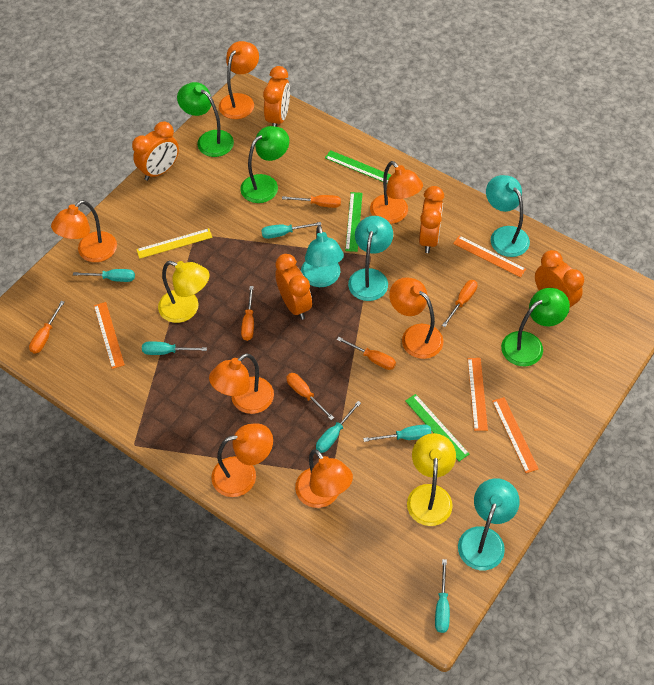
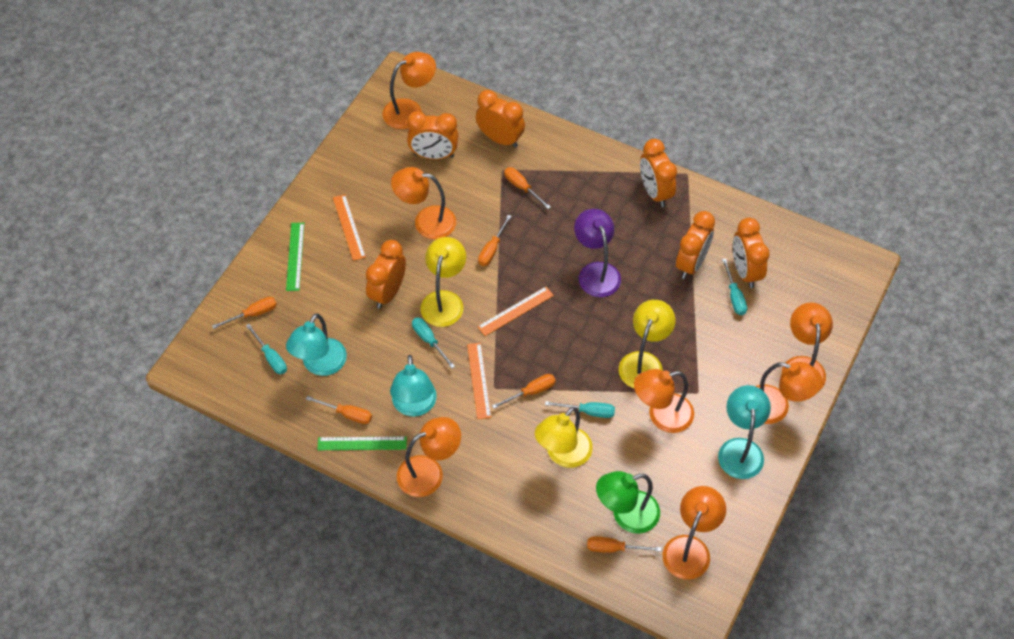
green lamp: [177,82,234,157] [241,126,289,203] [501,288,570,366] = 3 -> [596,471,660,534] = 1
green ruler: [325,150,391,184] [345,192,363,252] [405,394,469,461] = 3 -> [286,223,304,291] [317,436,407,450] = 2
orange clock: [132,122,179,181] [263,66,290,127] [275,254,312,320] [419,186,444,253] [535,250,584,313] = 5 -> [366,240,406,309] [407,111,458,160] [476,90,525,148] [640,139,677,207] [676,211,715,279] [733,218,770,288] = 6
orange ruler: [94,302,125,369] [453,235,526,278] [468,358,488,431] [492,397,539,473] = 4 -> [333,195,366,261] [467,343,491,419] [477,287,554,336] = 3
purple lamp: none = 0 -> [574,209,621,297] = 1
turquoise lamp: [301,225,344,287] [348,216,393,301] [458,478,520,570] [486,175,530,257] = 4 -> [286,313,347,376] [390,355,437,417] [718,385,771,479] = 3
turquoise screwdriver: [73,269,135,282] [142,341,207,355] [261,222,321,239] [316,401,361,453] [363,424,432,442] [435,559,450,633] = 6 -> [246,324,287,374] [412,317,455,368] [545,401,615,418] [722,258,747,315] = 4
yellow lamp: [158,261,209,323] [407,433,456,526] = 2 -> [420,237,466,327] [535,407,593,468] [619,300,675,388] = 3
yellow ruler: [136,228,213,259] = 1 -> none = 0

